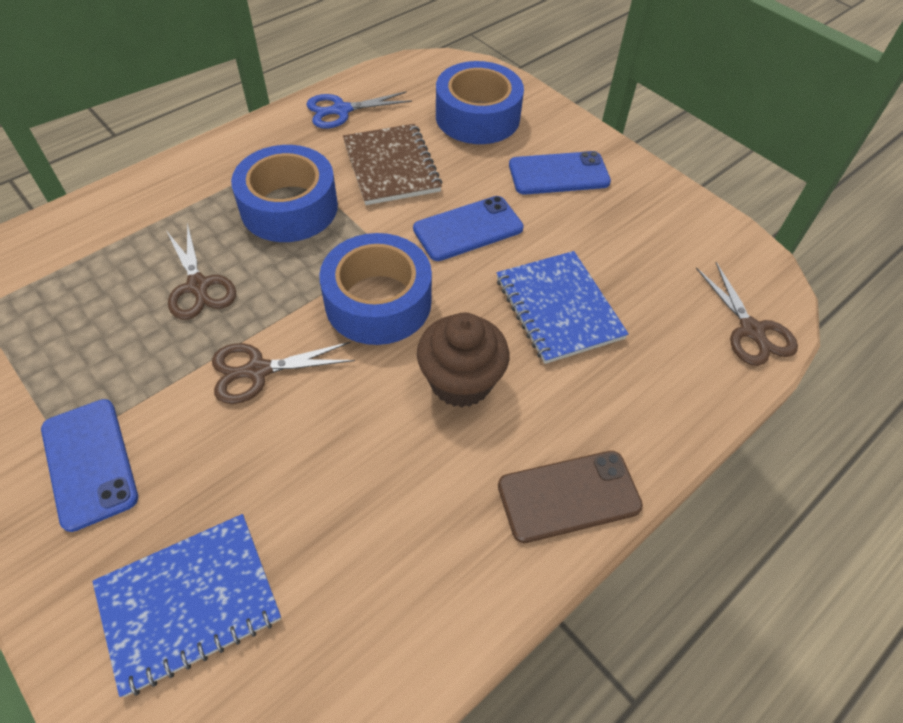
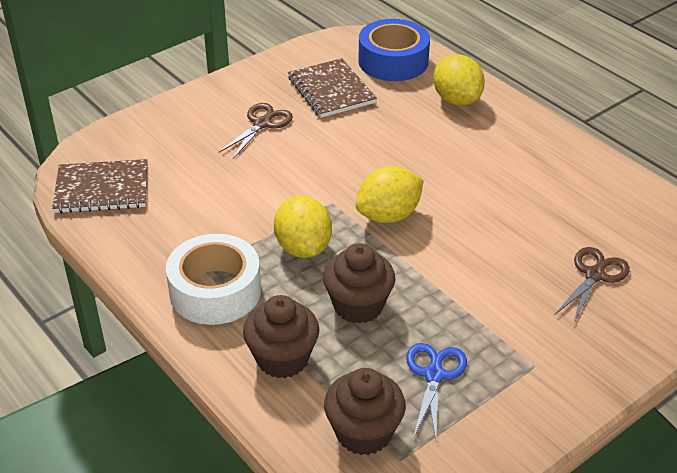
blue notebook: [92,514,281,697] [497,251,629,364] = 2 -> none = 0
blue phone: [41,399,138,532] [413,196,524,261] [509,151,611,195] = 3 -> none = 0
blue tape: [231,145,338,242] [319,233,432,345] [436,61,524,144] = 3 -> [358,19,430,81] = 1
brown cupcake: [417,313,509,408] = 1 -> [243,295,319,378] [323,243,395,324] [324,368,406,455] = 3
brown notebook: [343,124,442,205] = 1 -> [52,159,148,213] [288,58,377,118] = 2
brown phone: [498,451,643,543] = 1 -> none = 0
brown scissors: [166,223,236,320] [212,342,355,404] [696,262,798,366] = 3 -> [219,103,293,159] [555,247,630,324] = 2
white tape: none = 0 -> [166,234,261,325] = 1
yellow lemon: none = 0 -> [274,195,332,258] [355,166,423,223] [433,54,485,106] = 3

